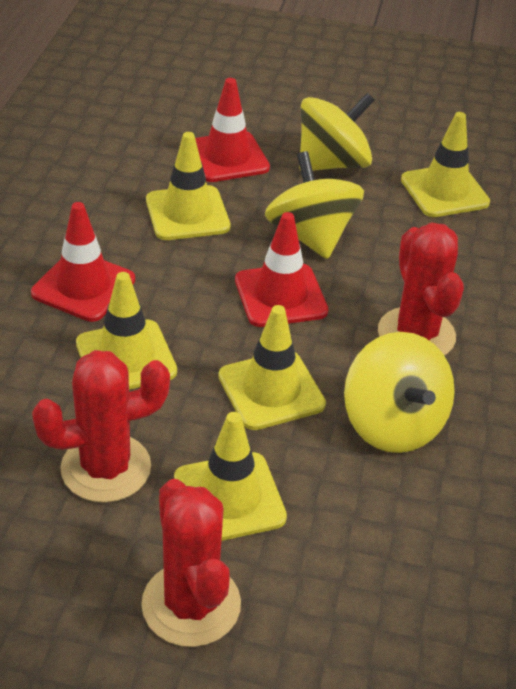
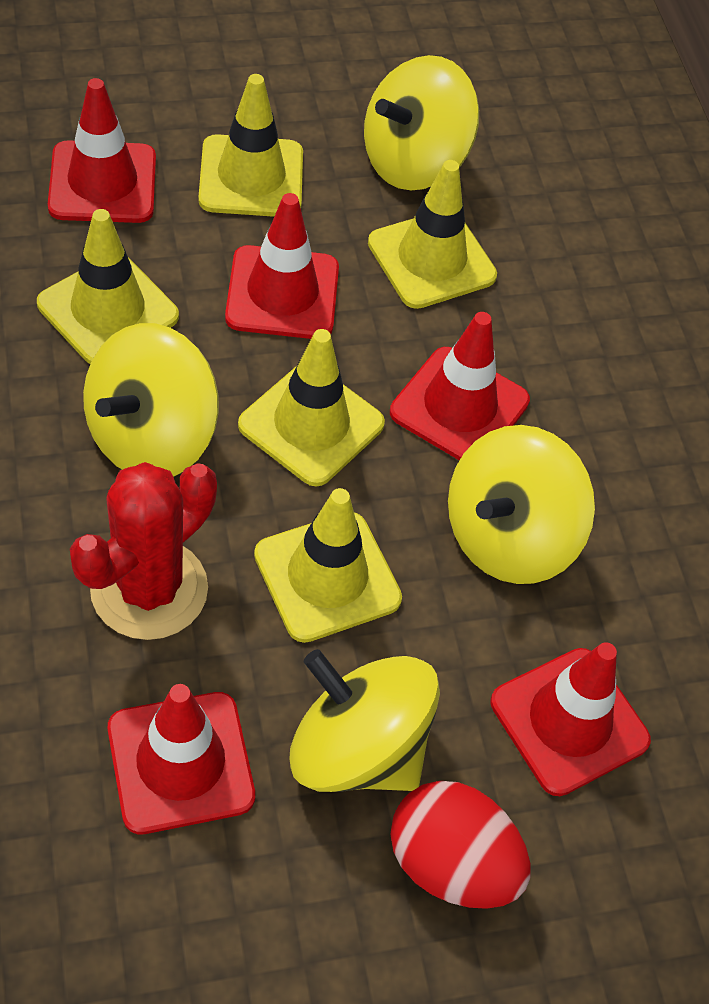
red cactus: [32,350,170,503] [141,479,241,647] [378,223,464,356] = 3 -> [70,462,217,640] = 1
red egg: none = 0 -> [391,781,531,909] = 1
red traffic cone: [31,202,135,322] [195,78,270,182] [235,212,328,327] = 3 -> [48,78,156,223] [108,684,255,834] [225,193,339,339] [390,312,530,460] [491,642,651,796] = 5
yellow spinning top: [265,151,364,259] [299,93,375,171] [344,332,455,453] = 3 -> [83,323,219,477] [289,649,440,792] [364,55,479,190] [448,425,595,584] = 4

